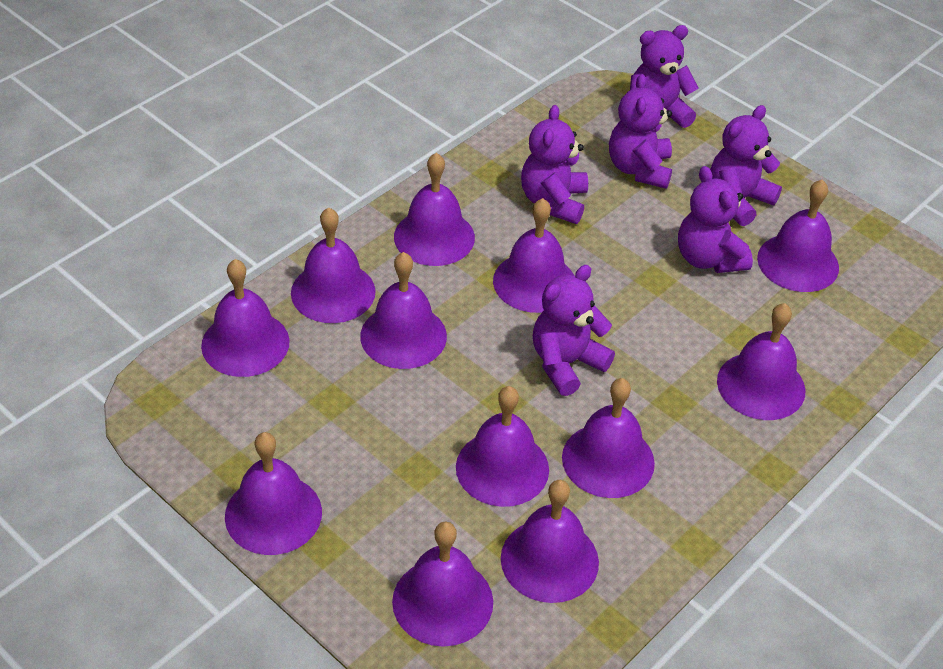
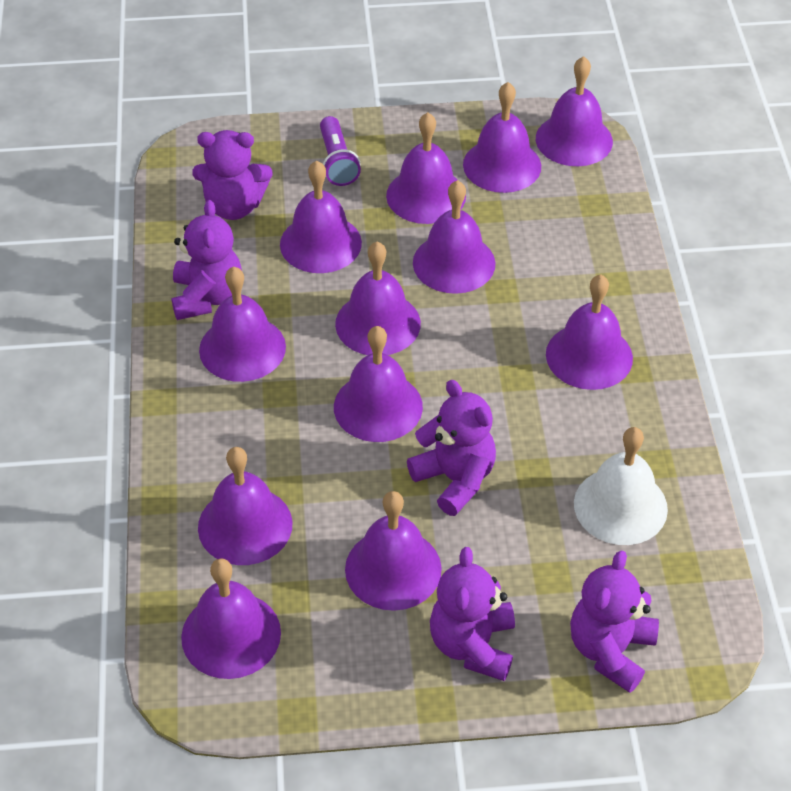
purple flashlight: none = 0 -> [320,116,361,186] = 1
purple teddy bear: [521,105,588,224] [533,265,615,396] [609,74,672,189] [630,25,699,128] [678,166,753,273] [710,105,782,226] = 6 -> [171,200,242,320] [192,130,272,220] [407,380,496,516] [430,547,515,681] [570,550,659,693] = 5
white bell: none = 0 -> [574,427,668,545] = 1

